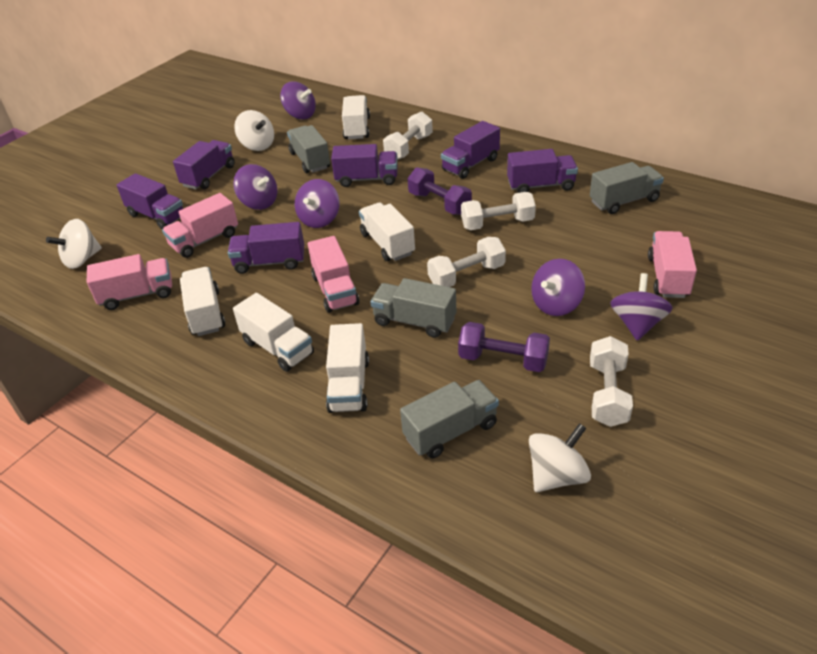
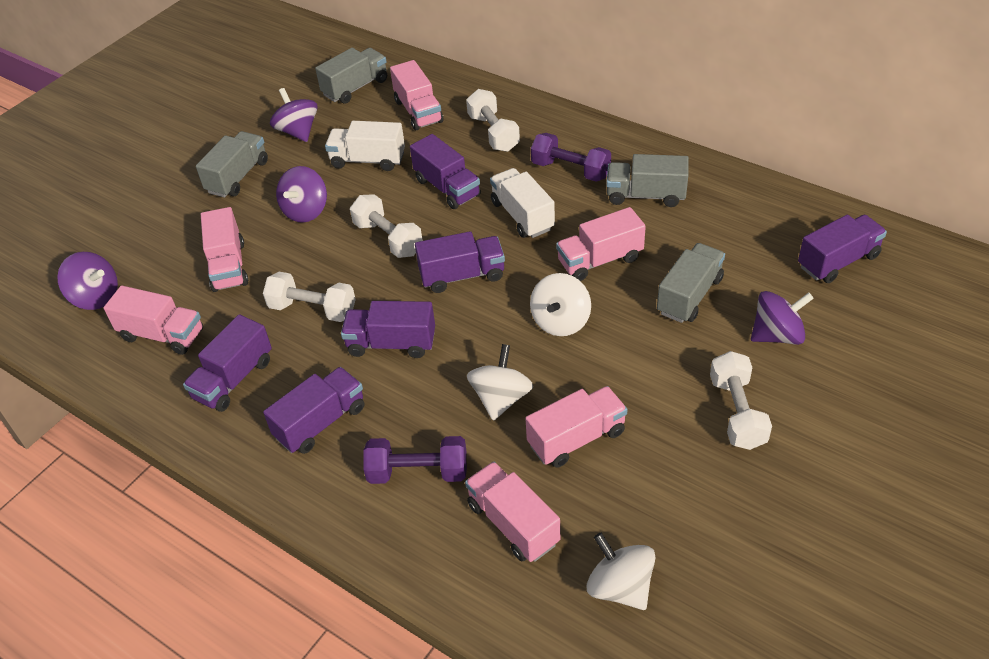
pink truck: [87,254,172,310] [162,193,238,258] [308,236,359,313] [648,231,697,298] = 4 -> [104,286,203,355] [201,207,248,292] [390,60,443,130] [465,462,560,562] [525,386,628,468] [556,207,646,281] = 6
purple spinning top: [233,164,277,210] [280,81,316,119] [295,179,340,228] [531,259,585,316] [610,273,673,341] = 5 -> [57,252,118,310] [270,88,317,142] [276,166,327,223] [751,291,814,345] = 4
white truck: [180,267,225,336] [233,293,314,372] [326,323,369,413] [342,95,370,139] [359,202,415,261] = 5 -> [325,121,405,171] [490,168,555,238] = 2

